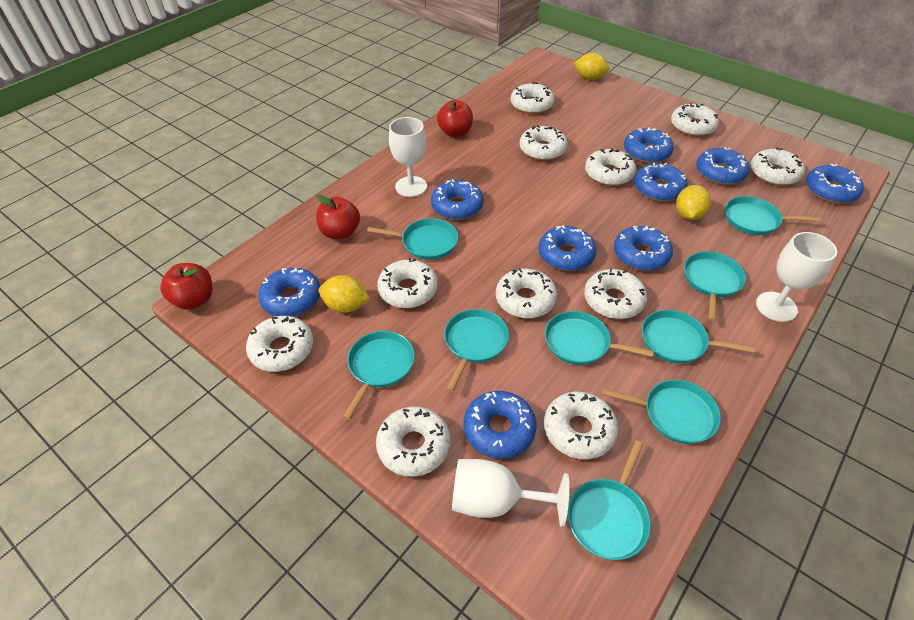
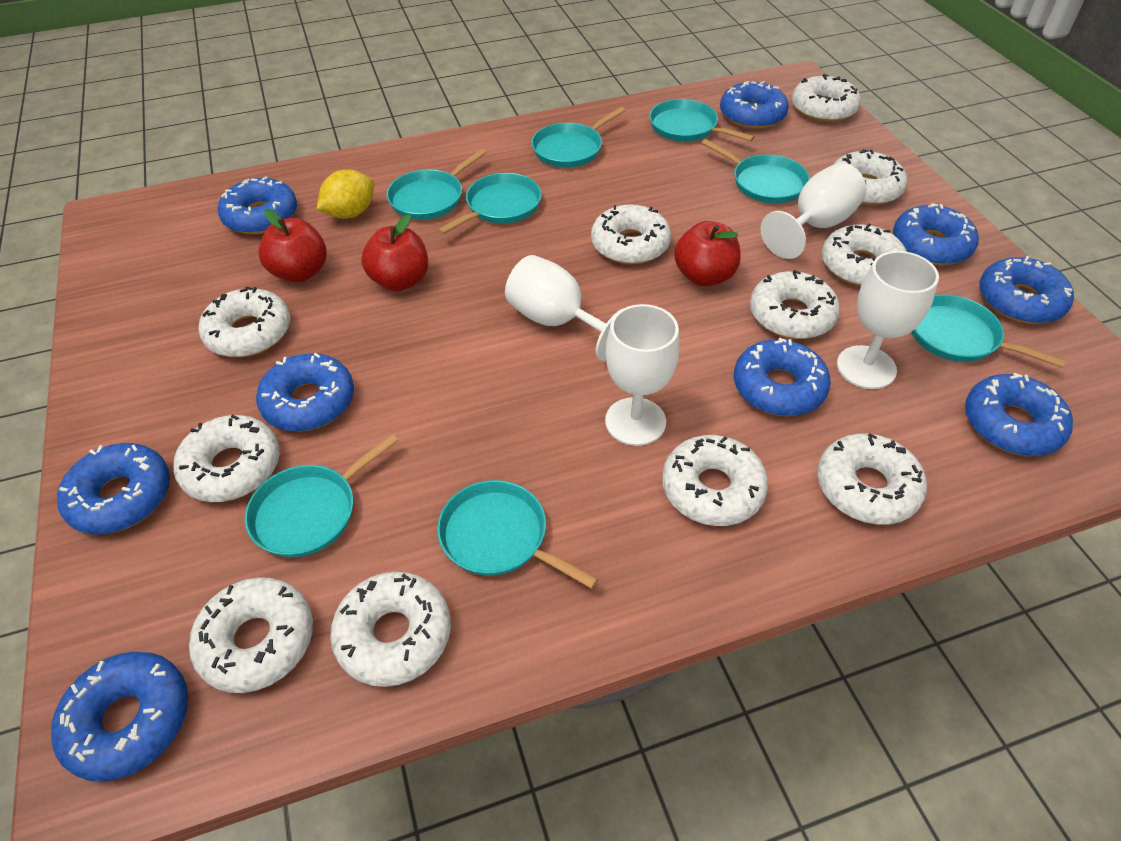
turquoise pan: [343,331,415,420] [367,218,458,260] [444,309,509,392] [545,311,654,365] [568,440,651,560] [601,380,721,444] [642,310,755,364] [684,251,746,321] [725,196,821,235] = 9 -> [245,434,398,557] [386,149,486,220] [437,480,598,589] [438,173,542,235] [531,107,626,168] [649,99,755,142] [701,139,810,204] [912,295,1066,368] = 8
white goblet: [389,117,427,197] [452,459,569,527] [756,232,837,322] = 3 -> [505,255,624,361] [605,304,679,446] [761,163,867,259] [837,251,939,389] = 4
yellow lemon: [319,275,370,313] [574,53,609,80] [676,185,711,220] = 3 -> [317,170,374,219] = 1

